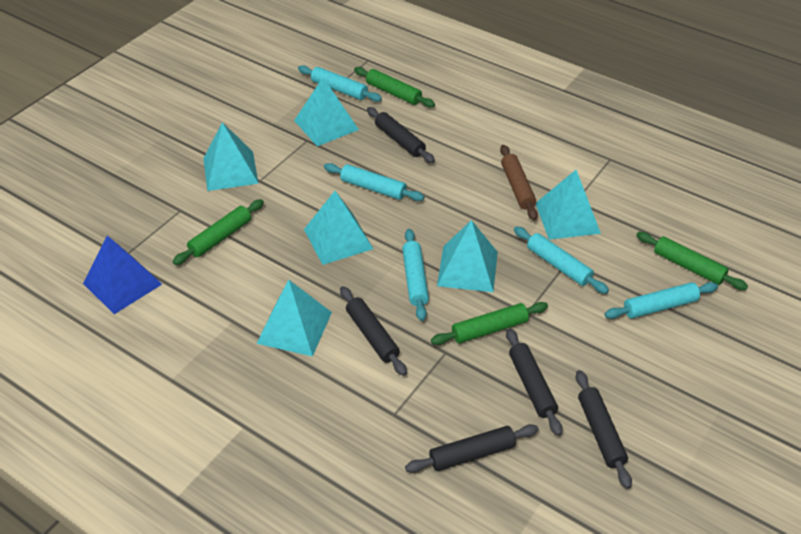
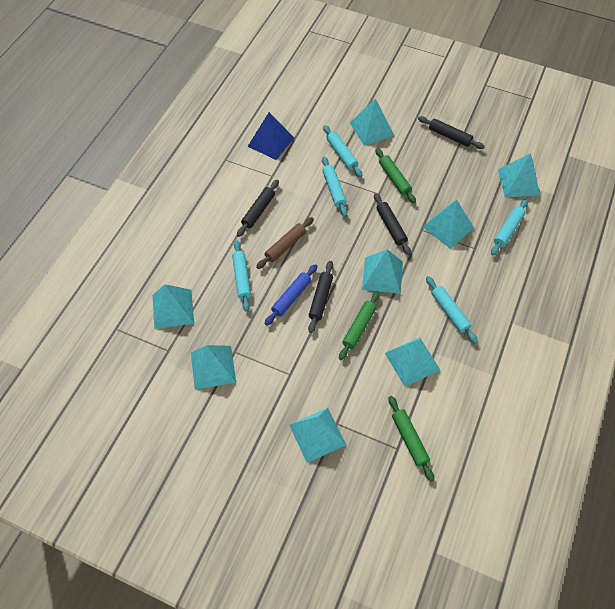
black rolling pin: [340,286,407,376] [367,107,435,163] [405,424,539,473] [506,328,563,436] [576,370,632,489] = 5 -> [237,180,279,237] [308,261,333,333] [374,193,411,255] [418,116,485,149] = 4
blue rolling pin: none = 0 -> [265,264,317,326] = 1
green rolling pin: [173,199,264,265] [354,67,435,108] [431,302,548,345] [636,232,748,290] = 4 -> [339,291,380,360] [376,148,416,203] [389,396,434,482] = 3
turquoise pyramid: [203,122,259,191] [256,280,332,357] [294,78,359,146] [304,191,373,265] [437,220,498,292] [536,170,601,240] = 6 -> [153,284,194,329] [191,345,236,390] [289,408,346,463] [350,98,395,146] [362,249,403,294] [385,337,440,387] [423,200,474,249] [498,153,540,197] = 8

